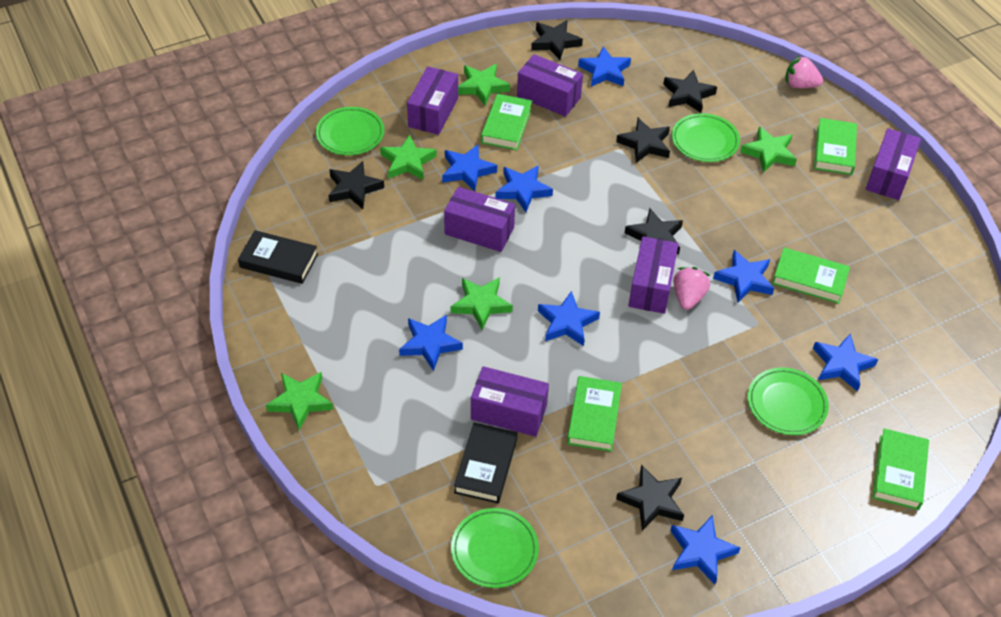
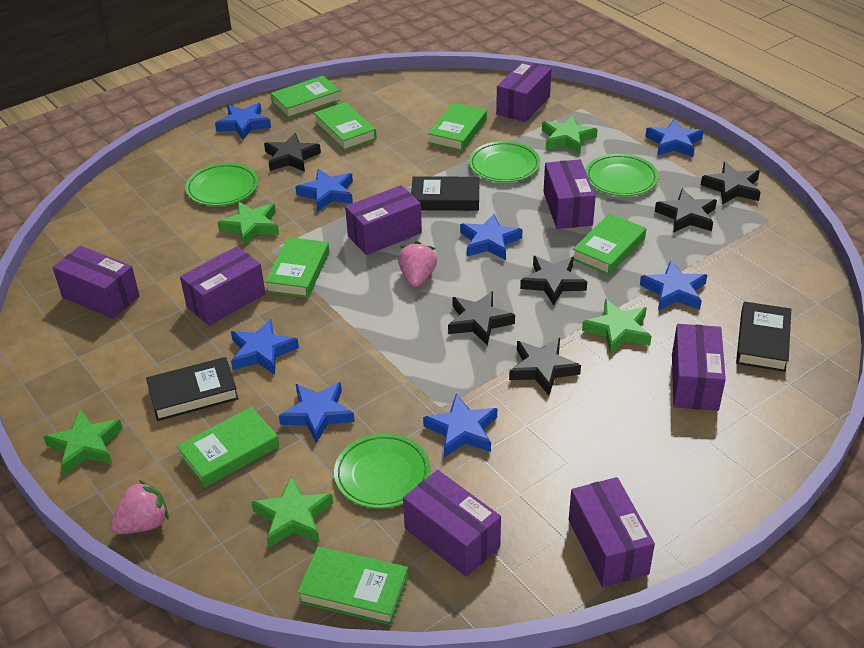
black book: [238,230,318,284] [454,423,517,504] = 2 -> [146,357,239,421] [411,176,479,211] [736,301,791,372] = 3
green book: [481,94,532,150] [567,376,622,452] [772,247,850,304] [814,118,857,175] [872,428,929,510] = 5 -> [177,407,279,488] [265,237,329,298] [271,76,341,118] [297,547,409,625] [314,102,377,151] [428,103,487,151] [573,213,646,275] = 7
purple box: [407,67,458,135] [444,187,515,252] [471,366,549,437] [517,54,583,117] [628,236,679,314] [866,128,921,200] = 6 -> [53,246,140,319] [180,246,266,326] [345,185,422,255] [403,470,501,577] [496,61,552,122] [544,159,596,229] [569,477,655,587] [672,324,726,411] = 8

